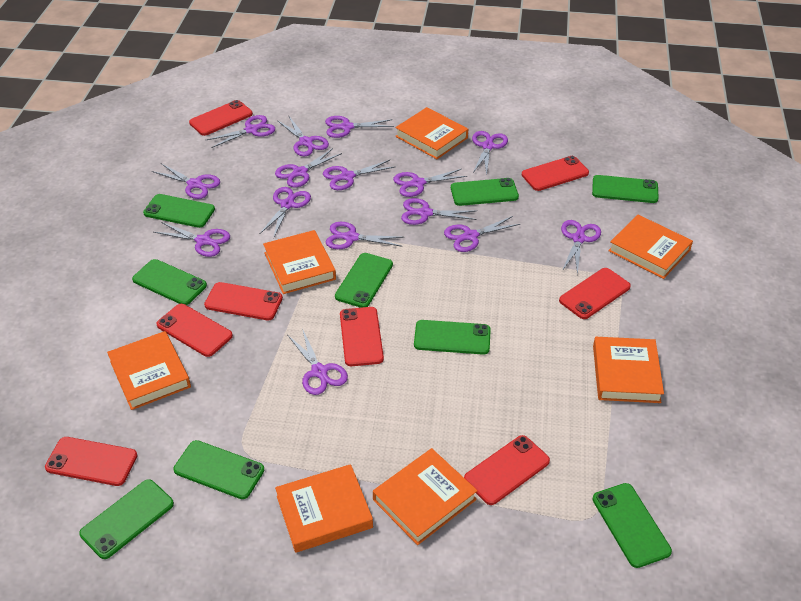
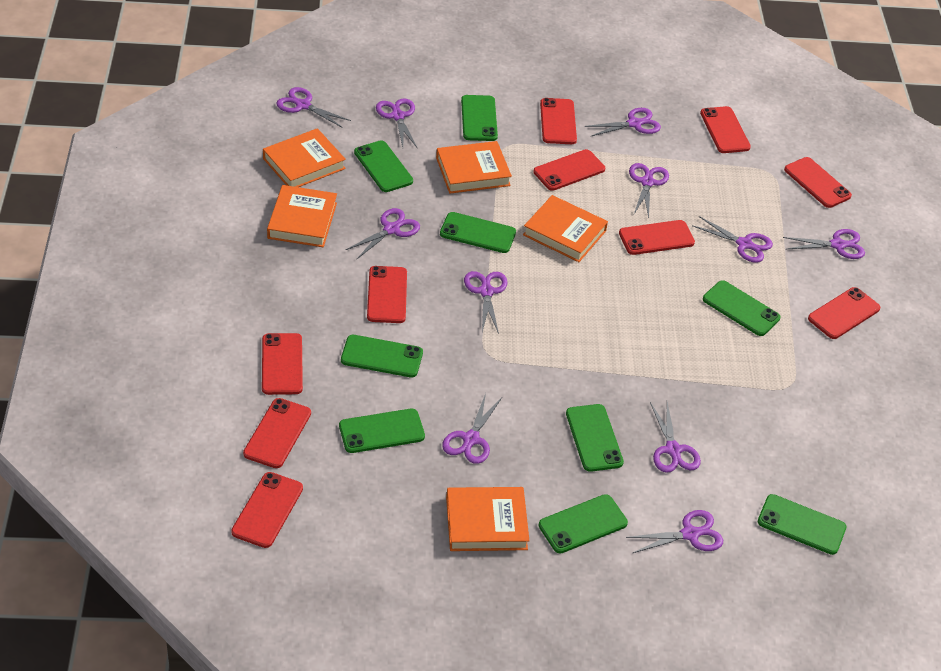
orange book: [107,331,191,410] [263,230,336,294] [275,464,373,553] [373,448,477,545] [395,107,468,159] [593,337,664,403] [608,215,693,279] = 7 -> [263,128,346,187] [267,185,337,247] [436,141,512,194] [446,487,530,551] [523,195,608,262] = 5
purple scissors: [152,163,220,199] [154,222,230,257] [206,115,275,148] [260,187,311,238] [275,148,342,188] [277,116,329,156] [288,328,348,395] [323,160,395,190] [325,116,394,138] [326,222,404,249] [393,169,467,197] [401,198,477,225] [444,216,520,252] [472,131,508,176] [561,220,601,275] = 15 -> [276,87,351,128] [346,208,420,259] [376,98,418,149] [442,393,502,464] [464,271,508,334] [585,108,661,137] [626,510,723,553] [629,163,669,218] [650,402,701,473] [692,216,773,263] [783,229,865,259] = 11
red phone: [45,437,138,486] [156,304,233,357] [189,100,253,136] [204,282,283,320] [340,307,384,366] [464,435,550,505] [522,156,589,191] [559,268,631,319] = 8 -> [231,472,303,548] [243,398,311,468] [262,333,303,395] [367,266,407,323] [533,149,605,191] [540,98,577,144] [619,220,695,255] [700,106,751,153] [784,157,852,208] [808,287,880,339] = 10

